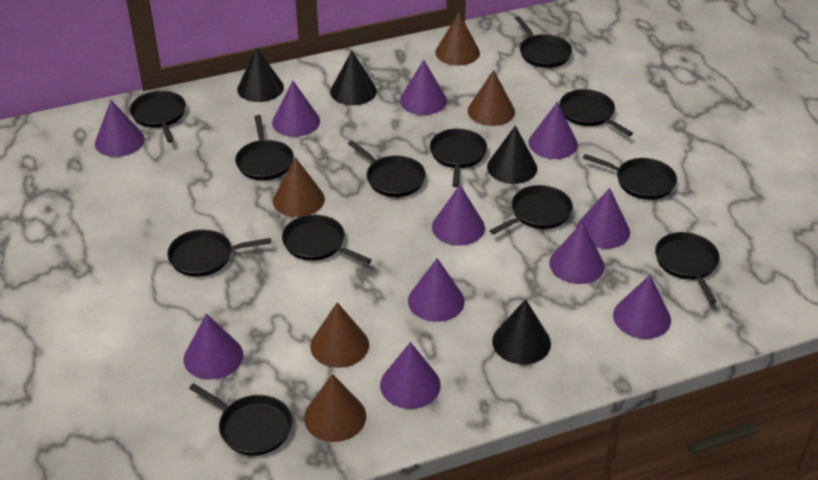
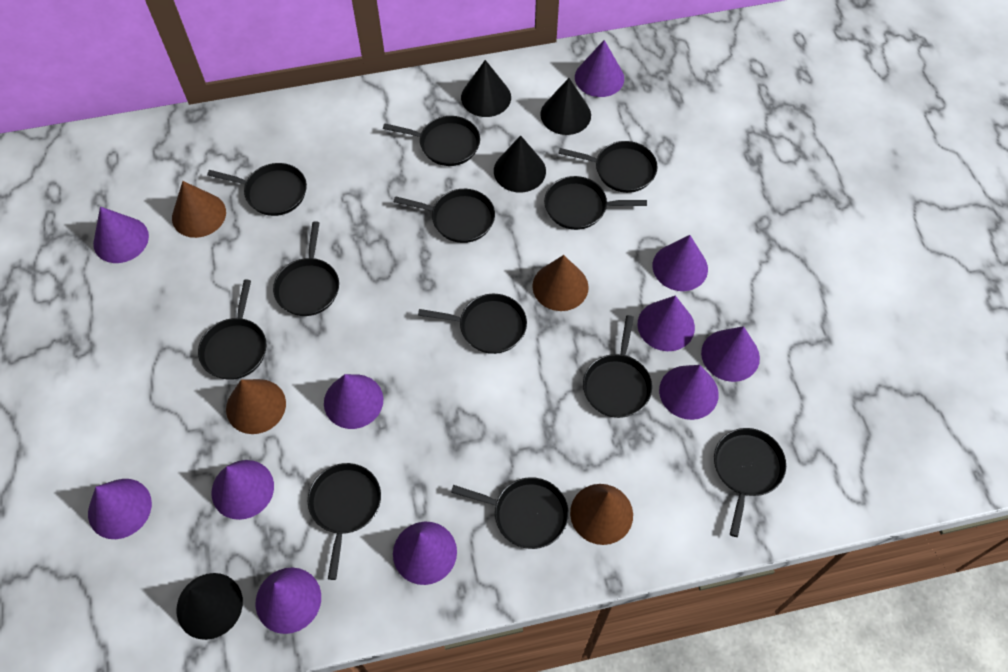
brown cone: [273,157,325,217] [304,374,366,442] [310,302,369,368] [435,13,480,66] [468,70,515,126] = 5 -> [172,181,226,238] [226,379,286,434] [532,255,589,311] [570,484,633,545] = 4

